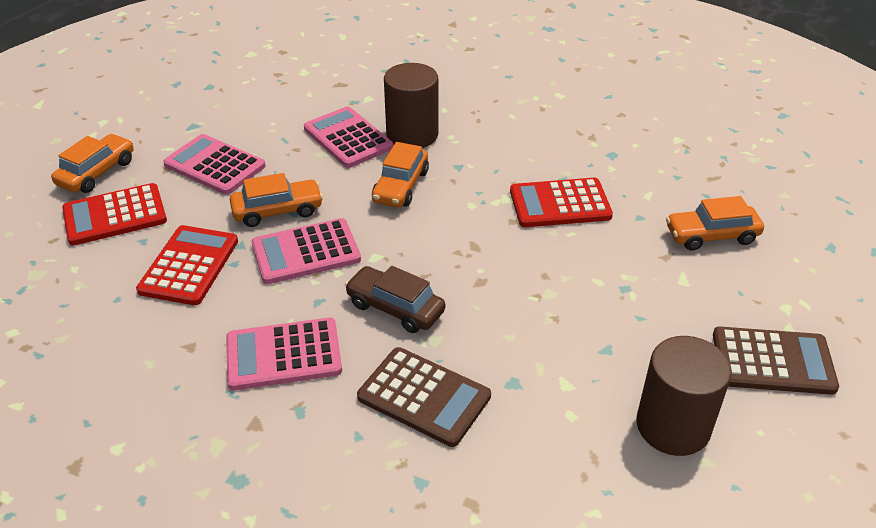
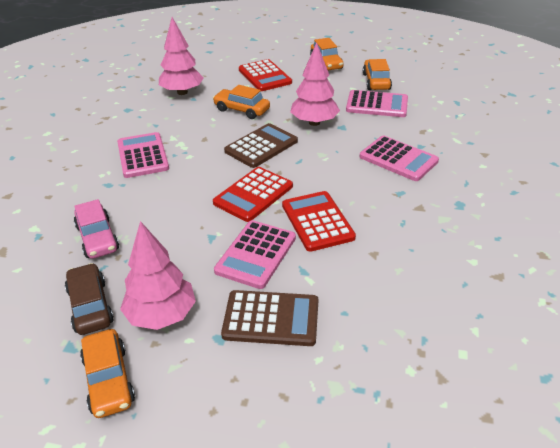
brown cylinder: [384,63,438,148] [636,336,732,456] = 2 -> none = 0
pink car: none = 0 -> [74,199,119,259] = 1
pink tree: none = 0 -> [120,221,196,330] [159,17,204,95] [290,42,340,126] = 3

